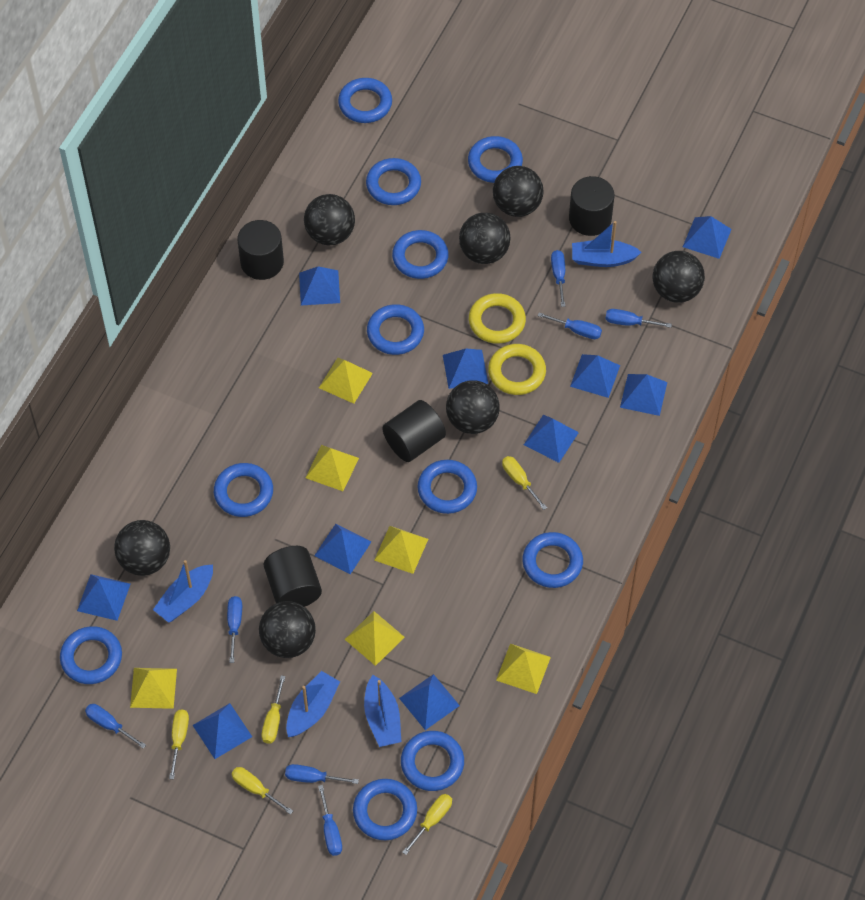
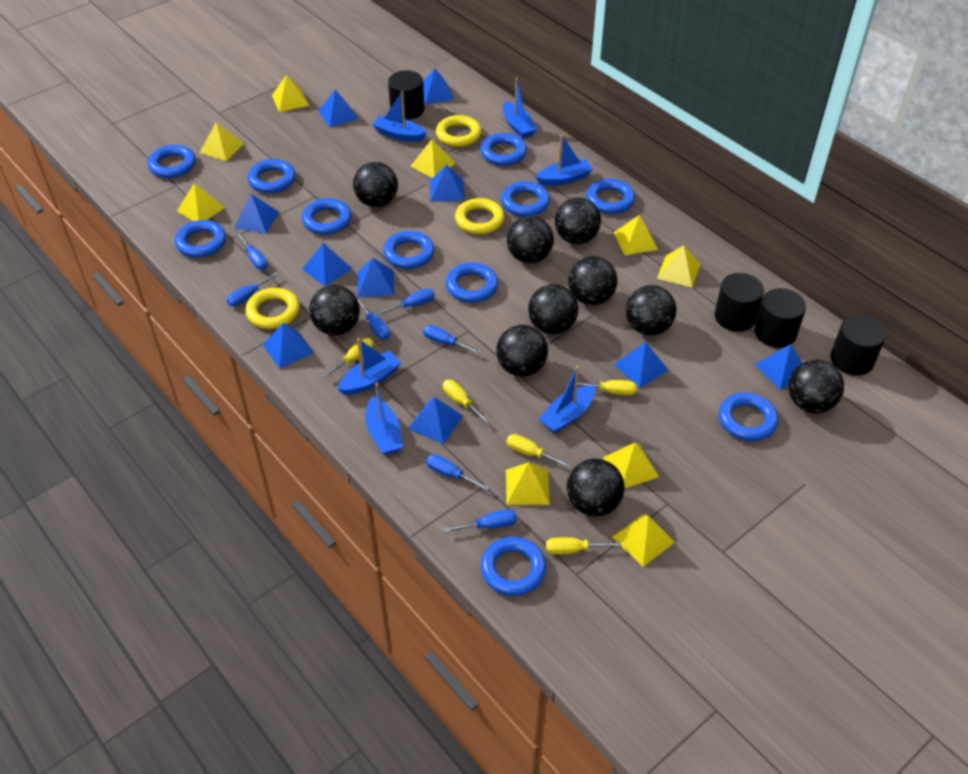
black ball: [114,520,170,576] [259,601,316,658] [304,194,355,246] [446,380,500,434] [459,213,510,264] [493,166,543,217] [652,251,705,303] = 7 -> [309,285,360,335] [353,162,398,207] [496,325,548,376] [507,216,554,264] [528,284,578,334] [555,197,601,244] [567,459,624,517] [568,256,618,305] [626,285,676,335] [788,360,844,413] = 10
blue boat: [153,560,213,623] [286,671,340,737] [364,675,401,747] [572,221,642,267] = 4 -> [337,338,402,395] [366,383,403,455] [372,91,427,142] [503,78,537,139] [536,134,593,186] [539,366,595,433] = 6
yellow pyramid: [130,668,177,709] [305,445,359,491] [319,358,373,404] [345,611,405,666] [374,526,428,574] [496,644,551,694] = 6 -> [177,183,225,221] [199,122,244,161] [272,75,309,112] [410,139,456,178] [506,462,550,505] [603,442,659,489] [612,514,675,567] [614,215,658,255] [657,245,700,287] = 9
yellow ring: [469,293,526,344] [488,344,546,395] = 2 -> [245,288,300,329] [436,115,481,147] [455,198,505,234] = 3

